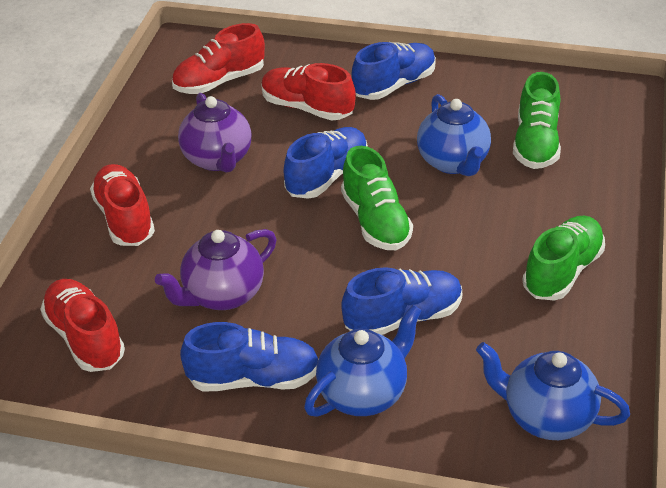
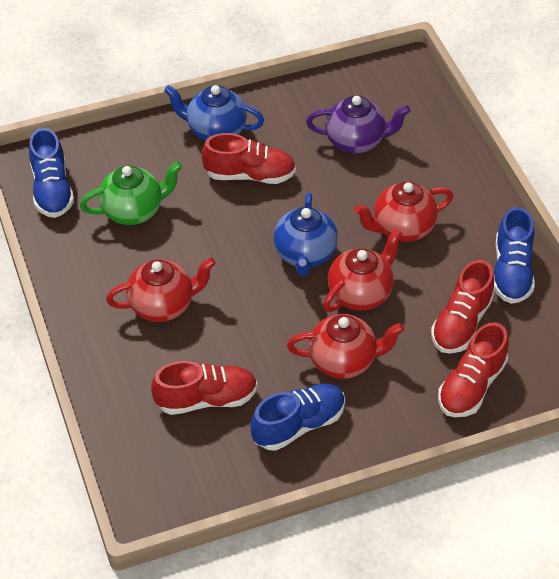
blue shoe: [180,322,319,392] [284,127,368,199] [341,267,462,335] [352,42,436,100] = 4 -> [29,128,74,218] [250,384,345,451] [494,207,535,304] = 3
blue teapot: [304,305,422,417] [417,94,491,176] [476,342,630,440] = 3 -> [164,85,264,141] [274,193,338,276] = 2
green shoe: [341,146,413,250] [513,72,561,169] [522,216,605,301] = 3 -> none = 0
green teapot: none = 0 -> [80,161,182,225] = 1
purple teapot: [155,229,276,310] [178,93,252,173] = 2 -> [306,95,411,154] = 1
red teapot: none = 0 -> [106,257,216,322] [287,314,405,379] [323,229,402,312] [355,181,453,242] = 4

